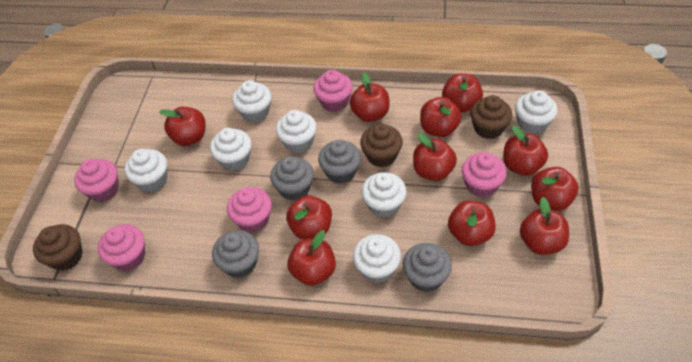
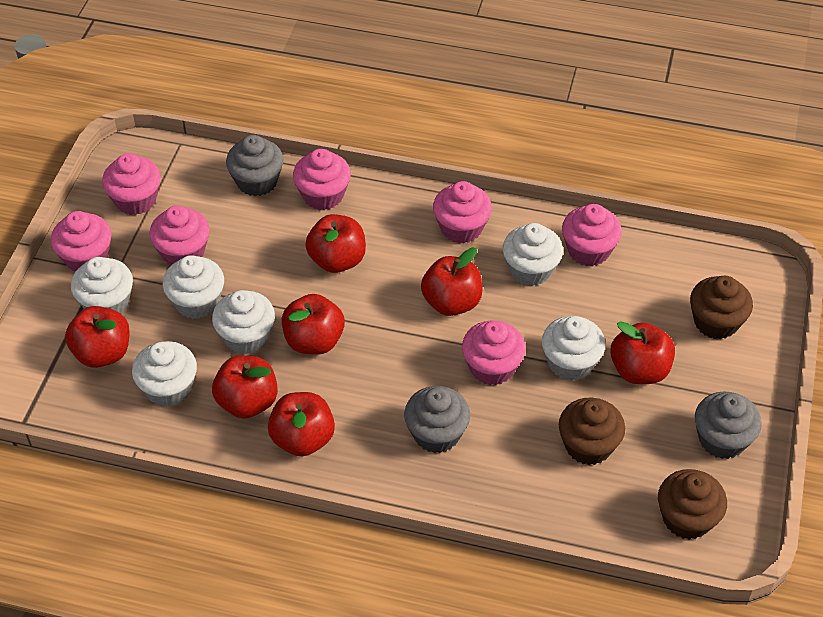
grey cupcake: [212,230,259,278] [270,157,314,201] [318,140,361,184] [403,243,452,292] = 4 -> [226,135,283,196] [404,386,470,453] [695,392,762,459] = 3
pink cupcake: [74,159,119,202] [98,224,145,271] [227,187,272,233] [313,70,353,112] [462,152,507,197] = 5 -> [51,211,112,271] [102,153,161,215] [149,206,210,265] [293,149,351,210] [433,181,492,243] [462,321,526,385] [562,204,622,266] = 7
red apple: [159,107,205,146] [286,195,332,239] [287,230,336,286] [350,72,389,122] [413,133,457,181] [420,97,462,137] [442,73,483,113] [448,200,496,246] [503,126,548,176] [520,197,569,255] [531,167,579,211] = 11 -> [65,306,130,368] [212,355,278,419] [268,392,335,456] [282,294,345,355] [305,214,366,273] [421,247,483,316] [610,321,675,384] = 7
white cupcake: [124,149,167,192] [210,128,252,171] [232,80,271,123] [276,110,317,153] [353,234,401,283] [362,172,407,218] [515,90,557,134] = 7 -> [71,257,133,314] [132,341,197,407] [163,255,224,319] [212,290,275,354] [503,223,563,286] [542,316,606,381] = 6

